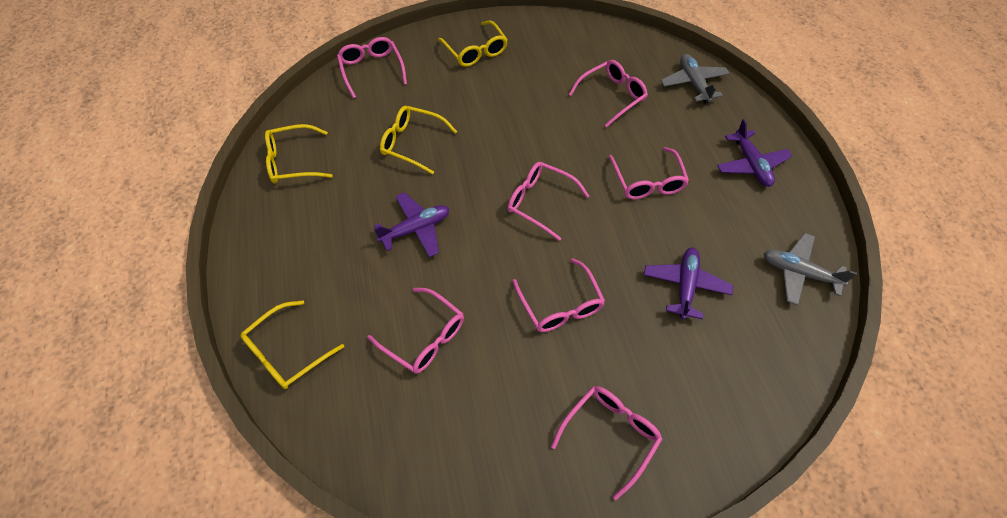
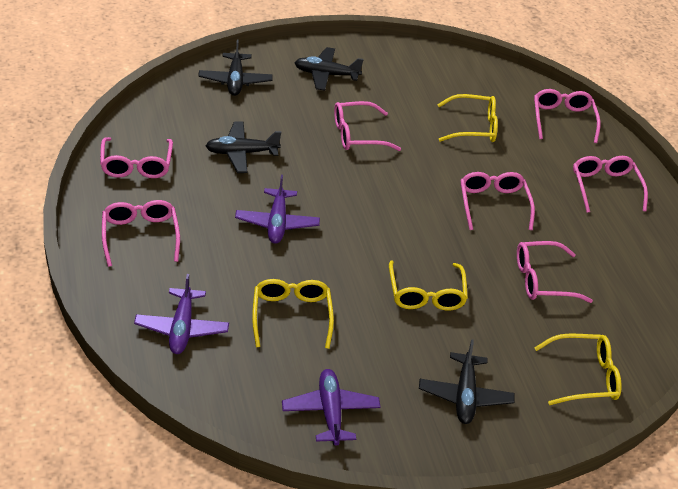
black plane: none = 0 -> [198,40,273,96] [206,122,281,173] [295,47,364,91] [419,339,515,424] = 4
grey plane: [661,54,730,104] [764,233,857,305] = 2 -> none = 0

